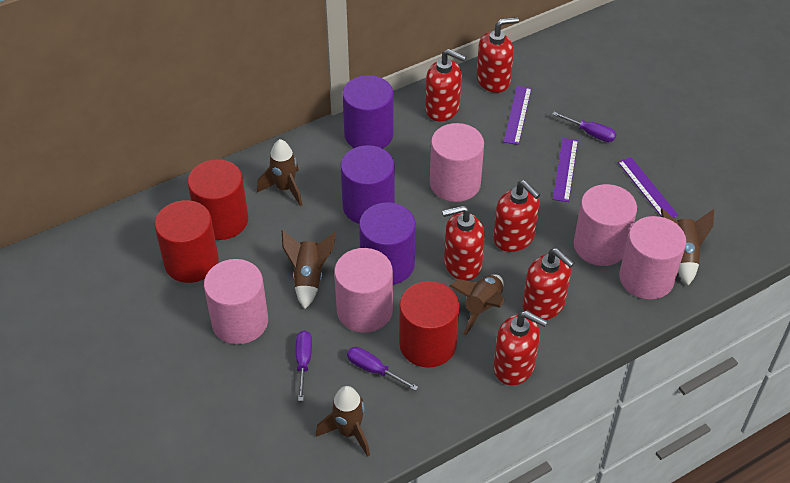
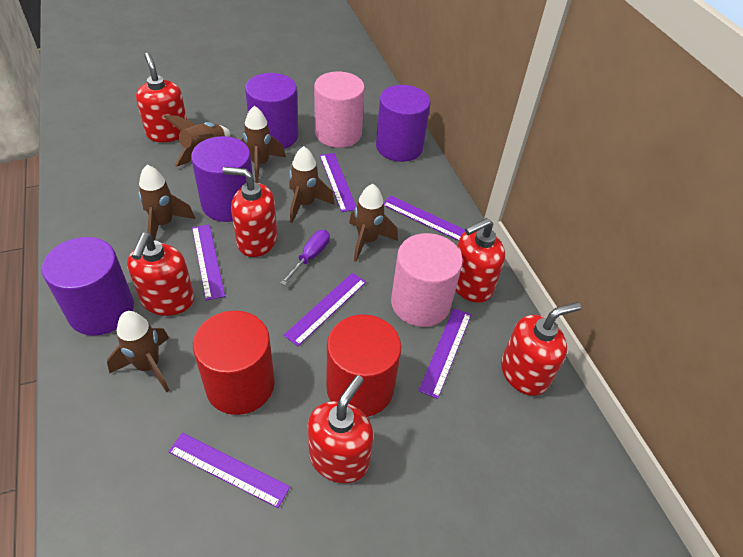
brown rocket: [257,139,302,206] [282,230,336,309] [316,386,370,457] [449,274,505,335] [661,208,714,286] = 5 -> [107,311,170,392] [139,165,195,240] [163,115,231,167] [241,106,286,183] [289,146,335,223] [349,184,398,262] = 6
pink cylinder: [204,259,268,344] [334,248,393,333] [430,123,484,202] [574,184,637,266] [619,216,686,299] = 5 -> [314,72,365,148] [391,233,463,327] = 2
purple cylinder: [340,145,395,224] [342,75,394,149] [359,202,416,285] = 3 -> [42,237,134,336] [191,136,253,222] [245,73,298,149] [376,85,431,162] = 4
purple ruler: [504,86,532,145] [553,138,578,202] [618,157,679,218] = 3 -> [168,433,290,508] [192,224,225,301] [283,273,366,346] [320,153,356,212] [384,195,465,241] [418,308,471,399] = 6
purple screwdriver: [296,331,312,401] [347,347,418,391] [552,112,616,142] = 3 -> [280,230,330,286] = 1
red cylinder: [155,200,219,283] [188,159,248,240] [399,281,460,368] = 3 -> [193,311,275,415] [326,314,401,417] = 2

